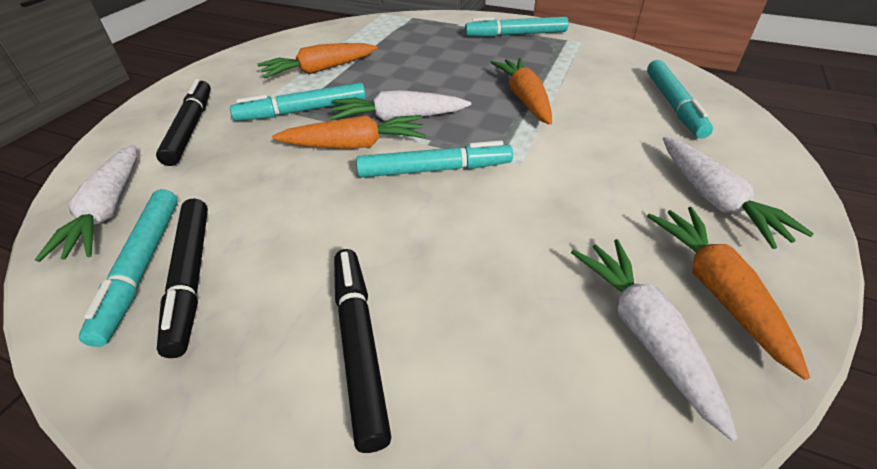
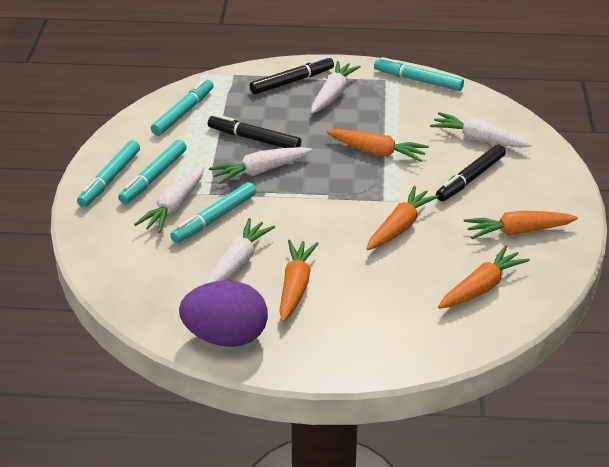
orange carrot: [257,43,378,78] [272,115,426,149] [491,58,552,125] [647,207,810,380] = 4 -> [279,240,319,322] [326,129,429,162] [366,186,439,250] [438,245,530,309] [464,211,578,239] = 5
purple egg: none = 0 -> [179,280,268,347] = 1
white carrot: [35,145,137,262] [329,90,471,122] [571,239,738,441] [663,137,814,249] = 4 -> [134,167,204,233] [205,218,275,284] [209,147,312,184] [311,61,361,113] [430,112,532,148] = 5

